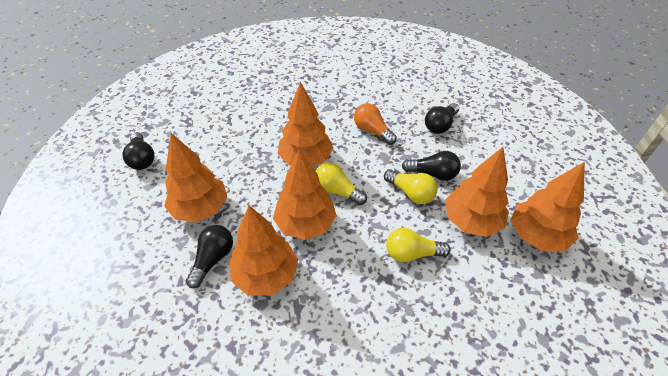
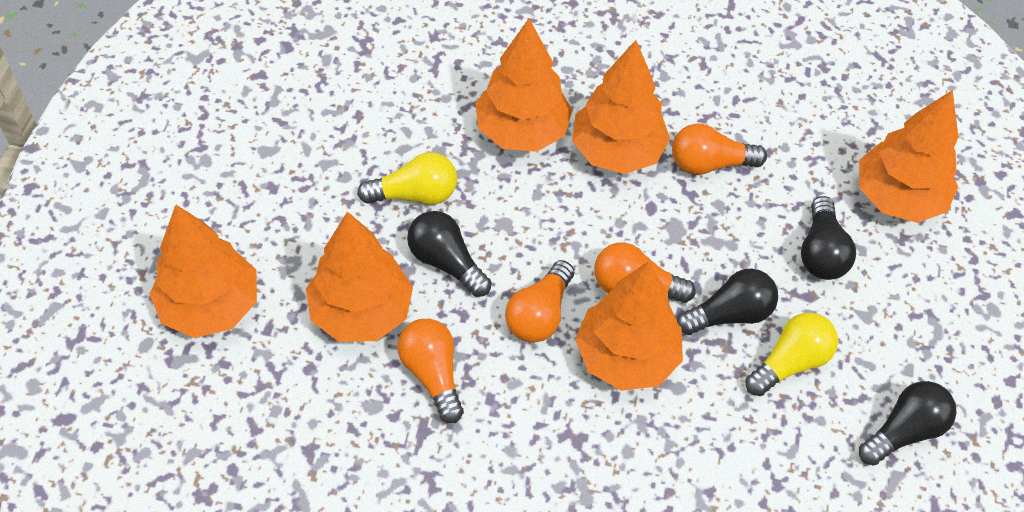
orange light bulb: [354,103,397,145] = 1 -> [397,319,464,423] [505,260,574,343] [594,243,696,303] [672,123,767,175] = 4
yellow light bulb: [316,162,367,205] [384,169,438,204] [386,228,450,263] = 3 -> [357,152,457,205] [745,312,838,396] = 2

